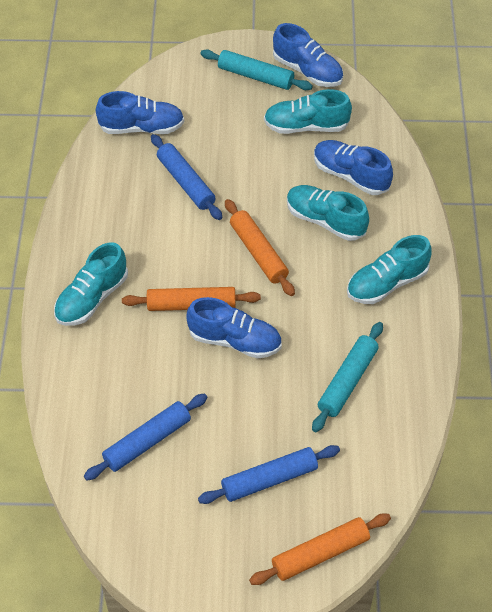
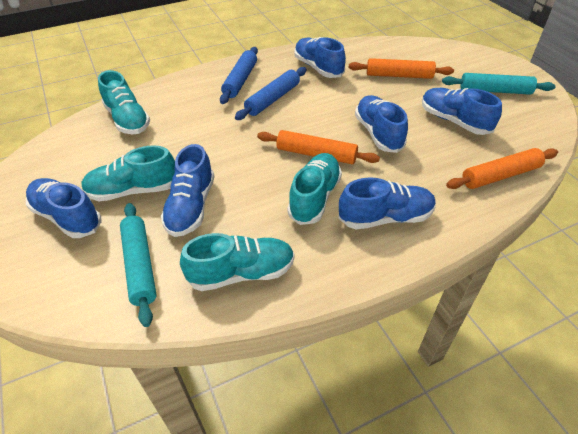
blue rolling pin: [84,393,207,480] [151,134,222,220] [198,445,340,504] = 3 -> [220,47,258,104] [235,67,306,120] = 2
blue shoe: [96,91,184,134] [186,297,282,358] [273,23,343,87] [314,140,393,195] = 4 -> [26,178,102,238] [161,144,215,237] [295,37,346,78] [339,177,436,229] [355,95,408,153] [422,88,502,135] = 6

